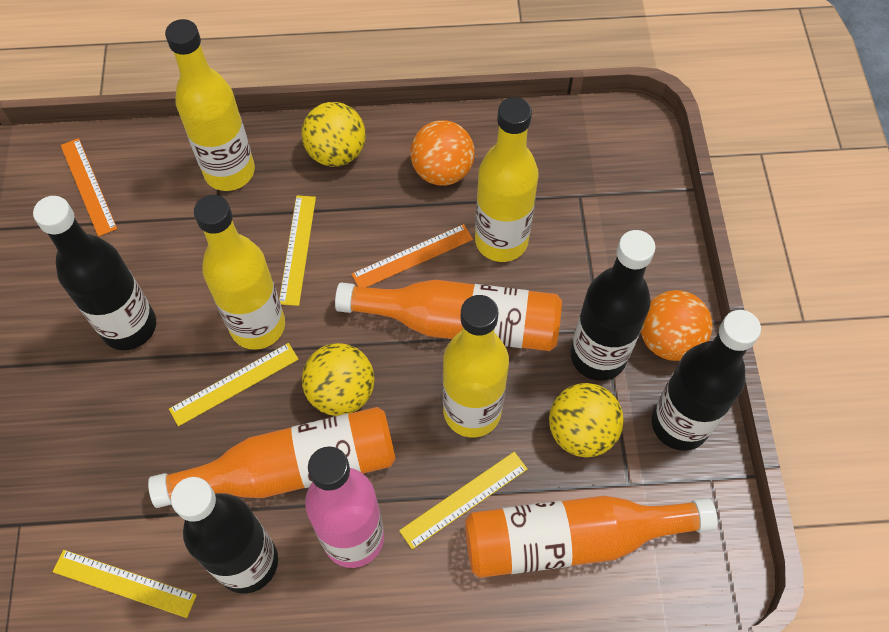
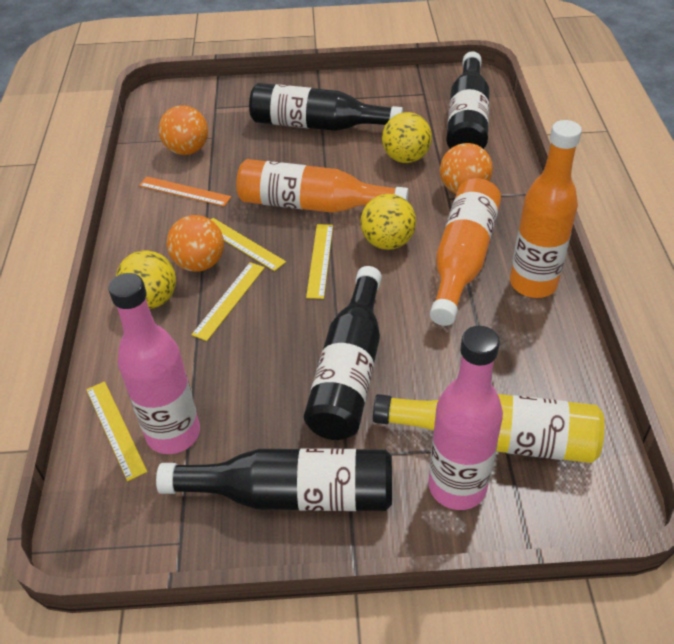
orange ball: [410,120,475,186] [641,290,713,361] = 2 -> [159,105,208,155] [167,215,224,272] [440,143,493,194] = 3
orange ruler: [61,138,117,237] [351,224,473,287] = 2 -> [139,177,231,206] = 1
pink bottle: [305,446,384,568] = 1 -> [108,273,200,454] [428,326,503,510] = 2
yellow bottle: [165,19,255,191] [194,195,285,350] [443,295,509,438] [475,97,539,262] = 4 -> [373,394,604,463] = 1

